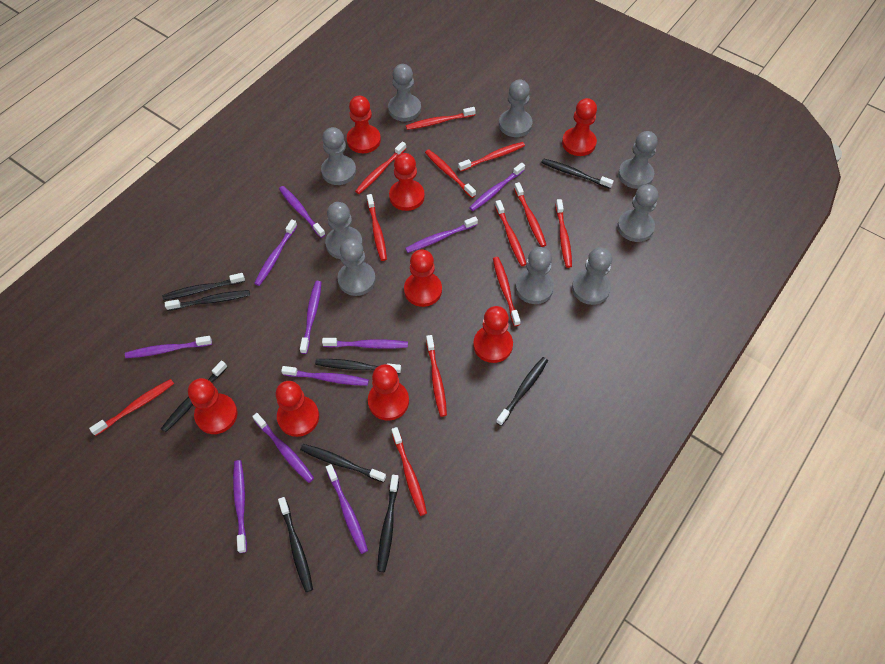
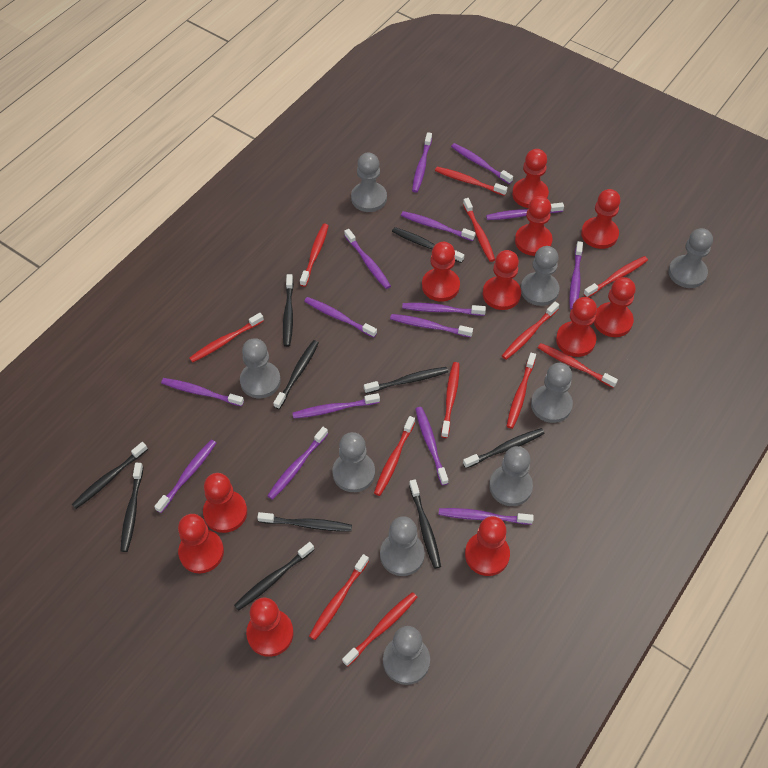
black toothbrush: [161,361,227,433] [162,273,245,300] [165,290,250,311] [278,497,313,592] [300,444,386,483] [315,359,401,374] [377,475,399,572] [496,357,548,426] [541,158,614,189] = 9 -> [72,442,148,509] [120,463,143,552] [234,542,314,611] [257,512,352,532] [273,340,319,409] [283,274,294,347] [364,367,448,394] [392,227,464,263] [409,480,441,569] [463,428,545,468] = 10
purple toothbrush: [125,336,212,358] [233,460,247,553] [252,413,314,483] [254,219,297,286] [279,186,326,238] [281,366,369,386] [300,281,321,354] [322,338,408,349] [326,464,368,554] [405,216,478,253] [469,162,525,211] = 11 -> [154,440,216,513] [161,378,244,406] [267,427,328,500] [292,393,380,419] [304,297,377,338] [344,229,391,289] [390,314,473,337] [401,211,475,241] [402,303,486,316] [412,132,432,193] [415,407,448,485] [439,508,534,525] [451,143,513,184] [486,202,564,220] [569,241,583,310] = 15
red pawn: [188,378,238,434] [276,381,319,437] [347,96,381,153] [368,364,409,421] [389,153,425,211] [404,249,442,307] [473,306,513,363] [562,98,597,156] = 8 -> [178,514,224,573] [203,473,247,533] [246,598,294,657] [422,242,460,302] [465,516,510,576] [483,250,521,310] [512,149,549,208] [515,196,553,256] [556,297,597,357] [581,189,621,249] [594,277,636,337] = 11

